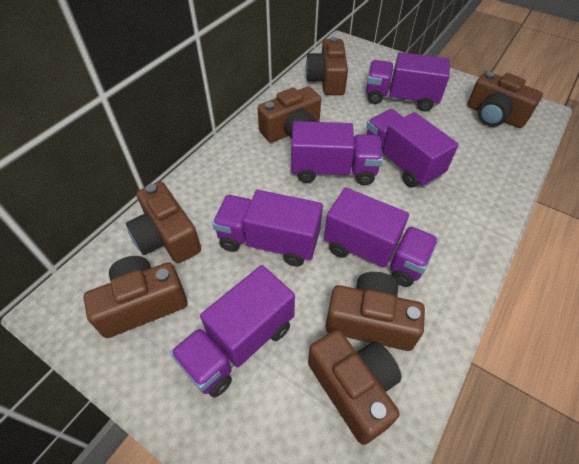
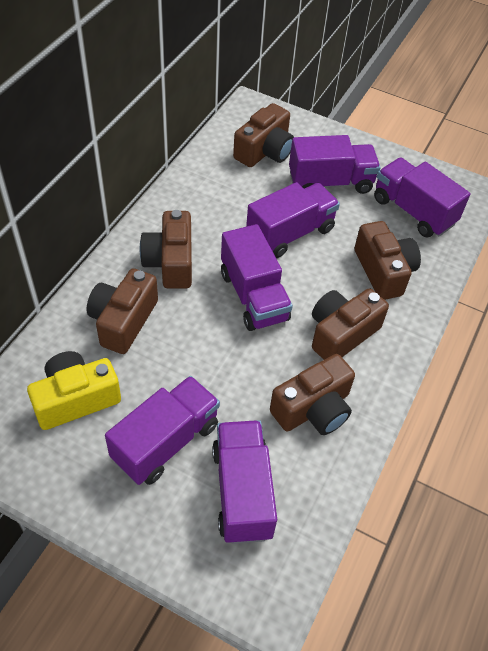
brown camera: [83,256,188,338] [126,181,201,263] [257,87,321,143] [306,37,348,95] [308,330,402,445] [326,272,425,351] [467,71,543,128] = 7 -> [86,268,158,354] [140,210,192,289] [233,103,294,167] [270,354,355,435] [312,288,389,360] [354,221,421,300] = 6
yellow camera: none = 0 -> [27,351,121,430] = 1

